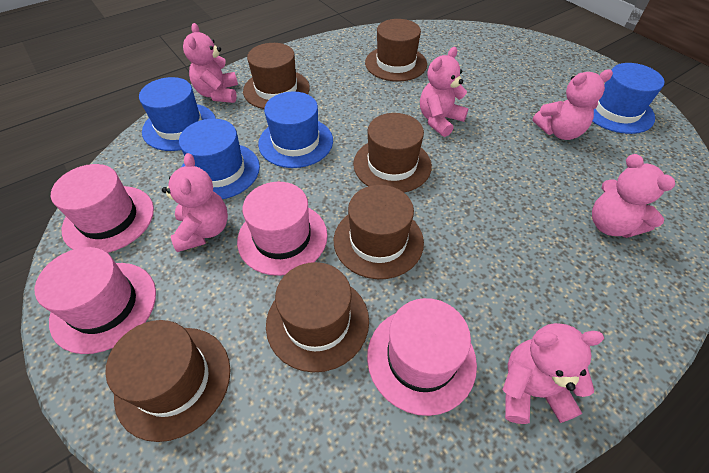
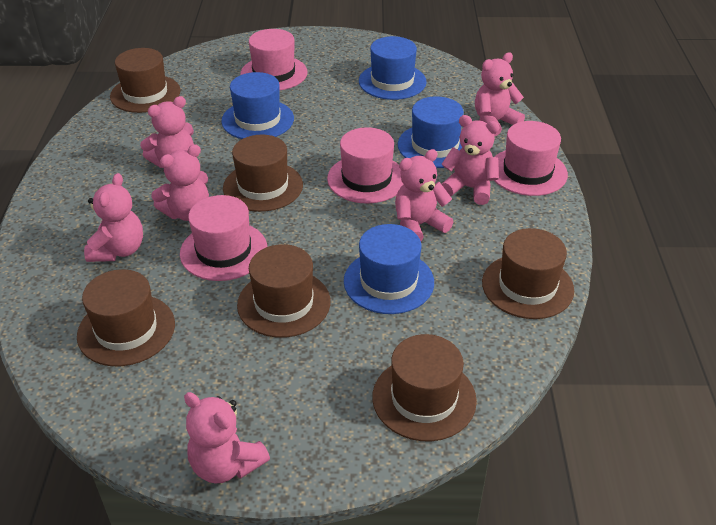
pink teddy bear: [162,153,228,252] [183,23,238,103] [420,47,469,137] [502,323,604,424] [532,69,613,140] [592,154,675,238] = 6 -> [84,173,143,262] [140,96,194,168] [151,144,209,221] [184,392,270,484] [395,149,453,241] [441,115,499,205] [475,52,525,136] = 7

